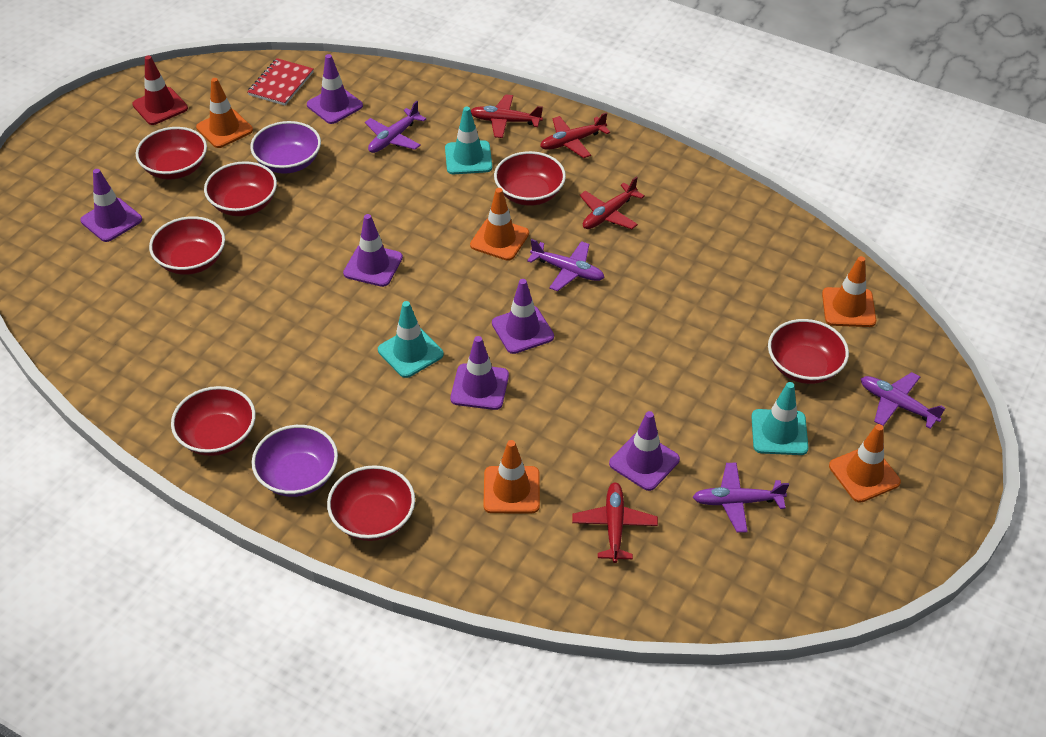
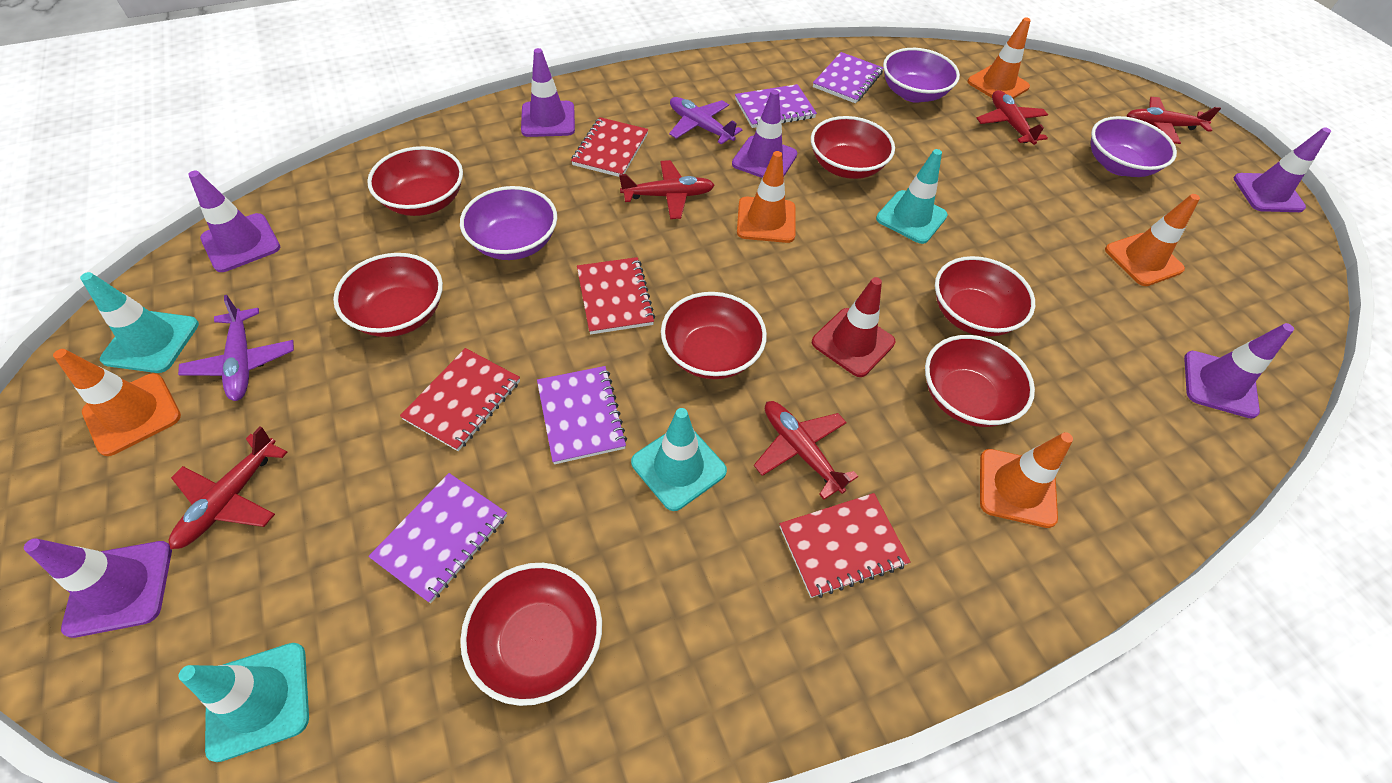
purple bowl: [250,121,321,174] [252,425,338,497] = 2 -> [460,186,557,260] [883,48,960,103] [1091,116,1177,177] = 3
purple notebook: none = 0 -> [368,473,507,603] [537,366,627,464] [735,84,817,128] [813,52,883,103] = 4
purple plane: [365,101,426,153] [527,239,605,291] [693,463,789,533] [861,372,945,429] = 4 -> [178,295,294,401] [669,97,742,145] = 2
red notebook: [247,58,314,106] = 1 -> [400,348,520,451] [571,117,648,177] [577,257,655,334] [780,493,911,598] = 4
red plane: [471,94,543,138] [540,112,610,158] [572,483,658,563] [580,177,645,229] = 4 -> [169,426,288,549] [619,160,715,219] [754,401,858,500] [977,90,1048,145] [1127,97,1221,144] = 5
turquoise traffic cone: [378,301,444,378] [445,107,492,174] [751,382,808,455] = 3 -> [80,272,199,373] [179,643,309,762] [631,408,727,511] [876,149,948,244] = 4

